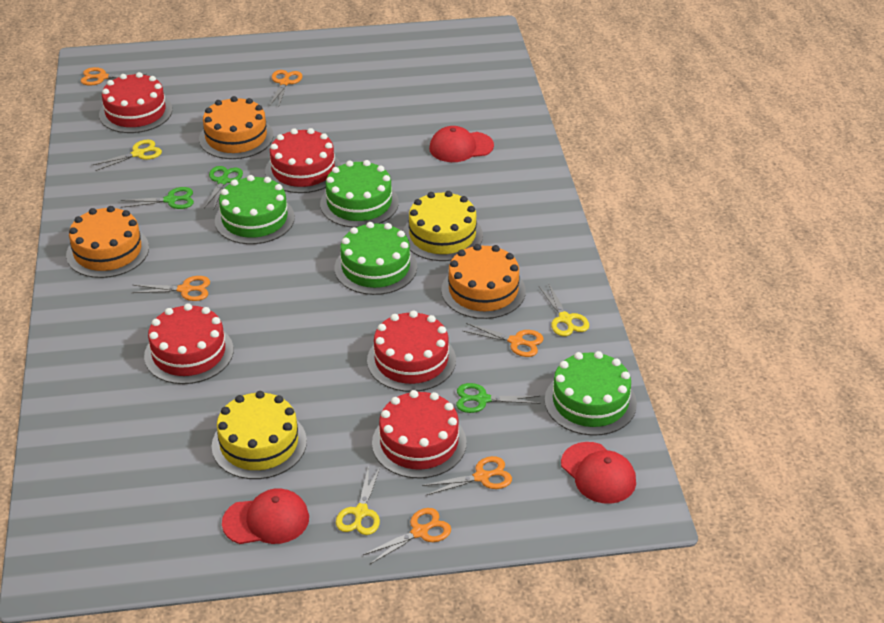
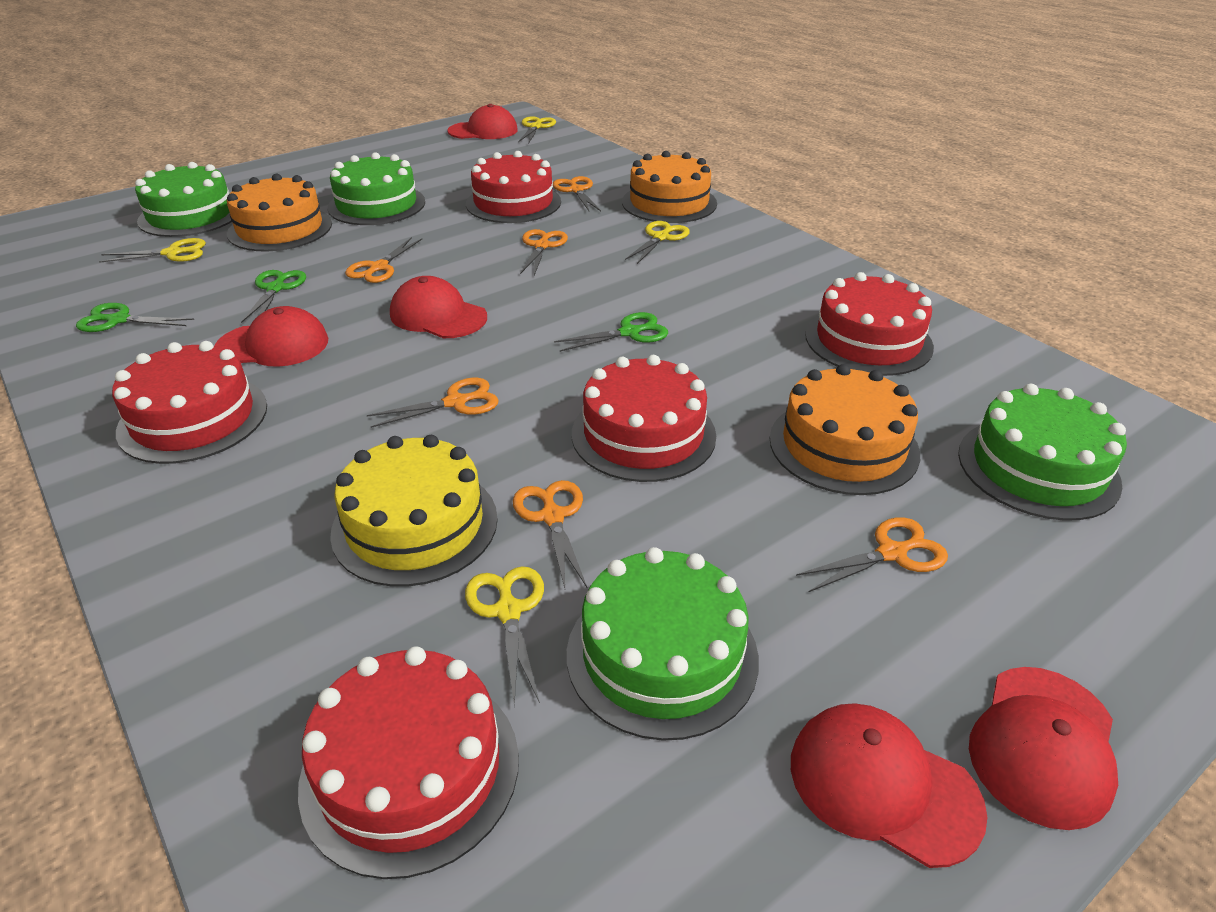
red cap: [222,488,309,544] [429,126,494,162] [561,442,636,504] = 3 -> [215,306,328,367] [390,276,487,338] [447,104,518,139] [791,703,988,868] [969,667,1118,830] = 5
yellow cake: [212,391,307,479] [403,191,483,261] = 2 -> [330,435,498,587] = 1
yellow scissors: [93,140,162,171] [336,466,381,535] [539,284,589,336] = 3 -> [99,238,206,263] [465,567,544,705] [518,116,556,144] [625,221,690,264] = 4

